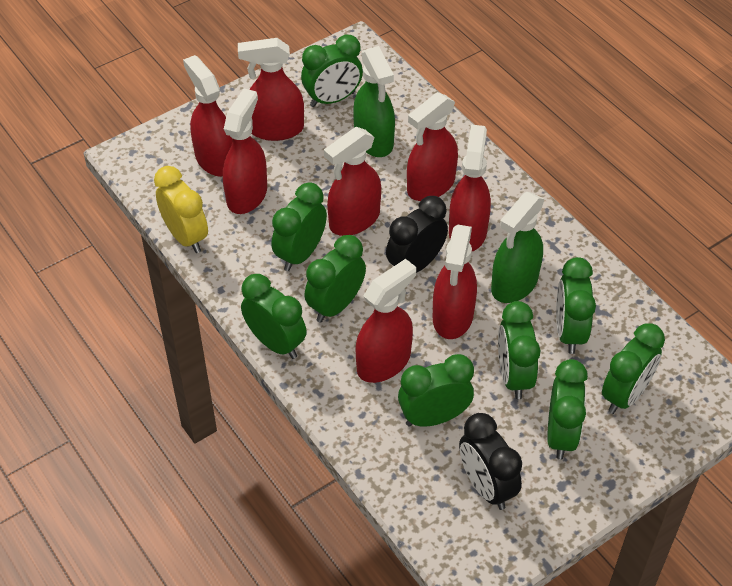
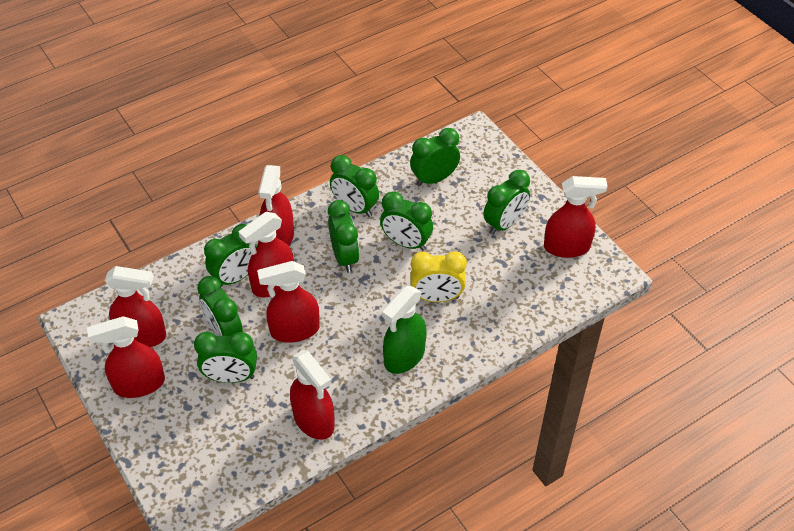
black clock: [386,196,448,273] [459,413,522,510] = 2 -> none = 0
green clock: [241,274,307,359] [272,182,327,271] [301,34,363,107] [305,235,366,322] [398,354,474,427] [498,301,540,399] [547,359,588,460] [556,257,596,354] [602,323,665,414] = 9 -> [194,332,257,383] [197,276,243,336] [204,224,257,288] [328,200,360,273] [330,155,379,217] [380,191,433,251] [410,128,460,186] [483,170,530,235] = 8
green spray bottle: [353,46,395,157] [491,192,545,303] = 2 -> [382,286,427,374] = 1
red spray bottle: [183,55,233,177] [223,89,267,214] [238,38,304,141] [324,127,381,236] [356,259,416,383] [407,92,458,201] [433,225,477,339] [449,125,491,251] = 8 -> [87,316,165,398] [105,266,166,347] [239,212,294,297] [257,261,320,342] [258,165,294,246] [290,350,335,440] [544,176,607,258] = 7

